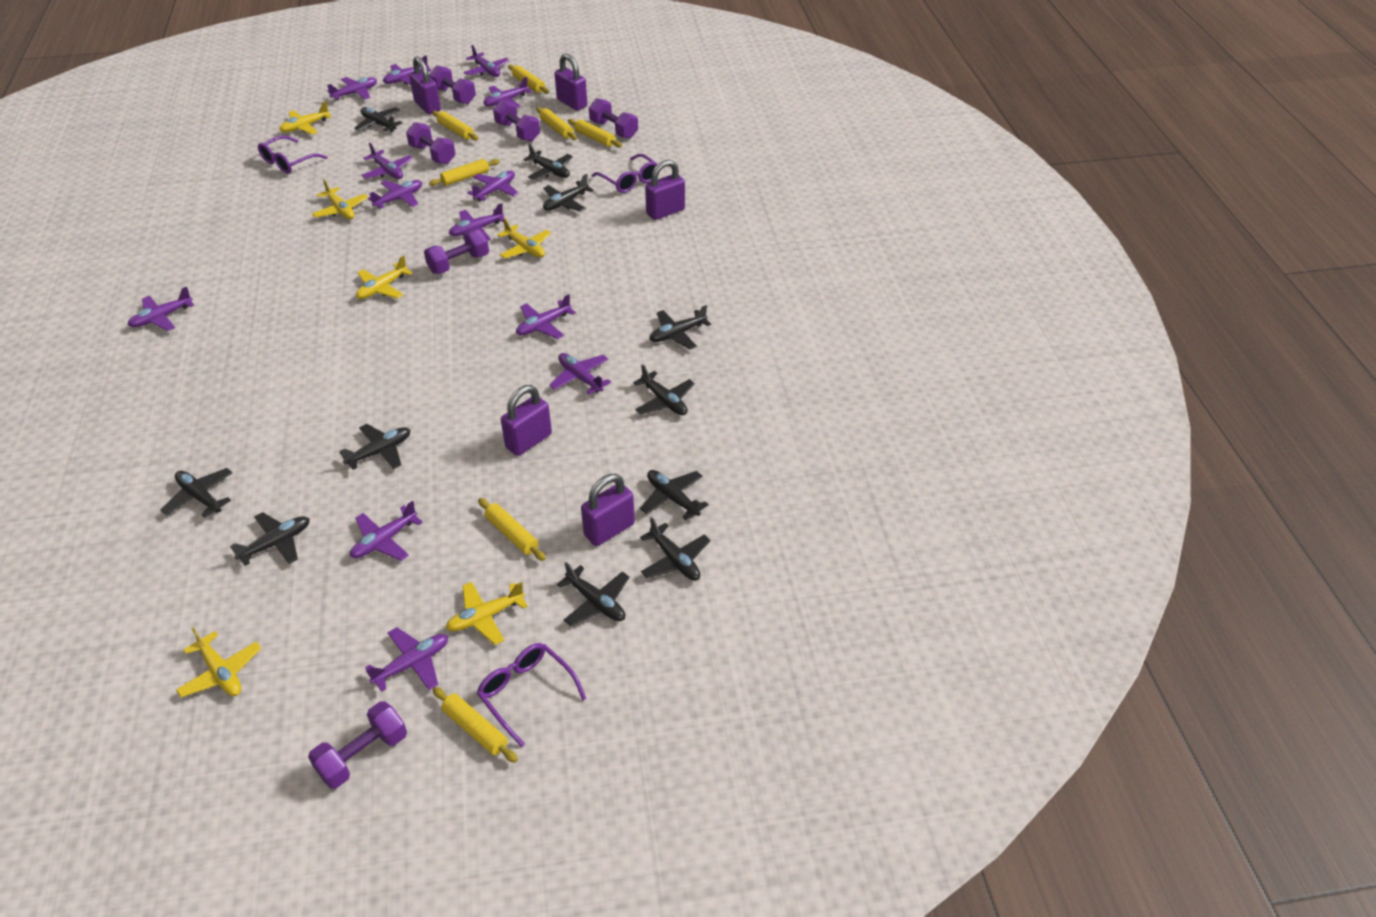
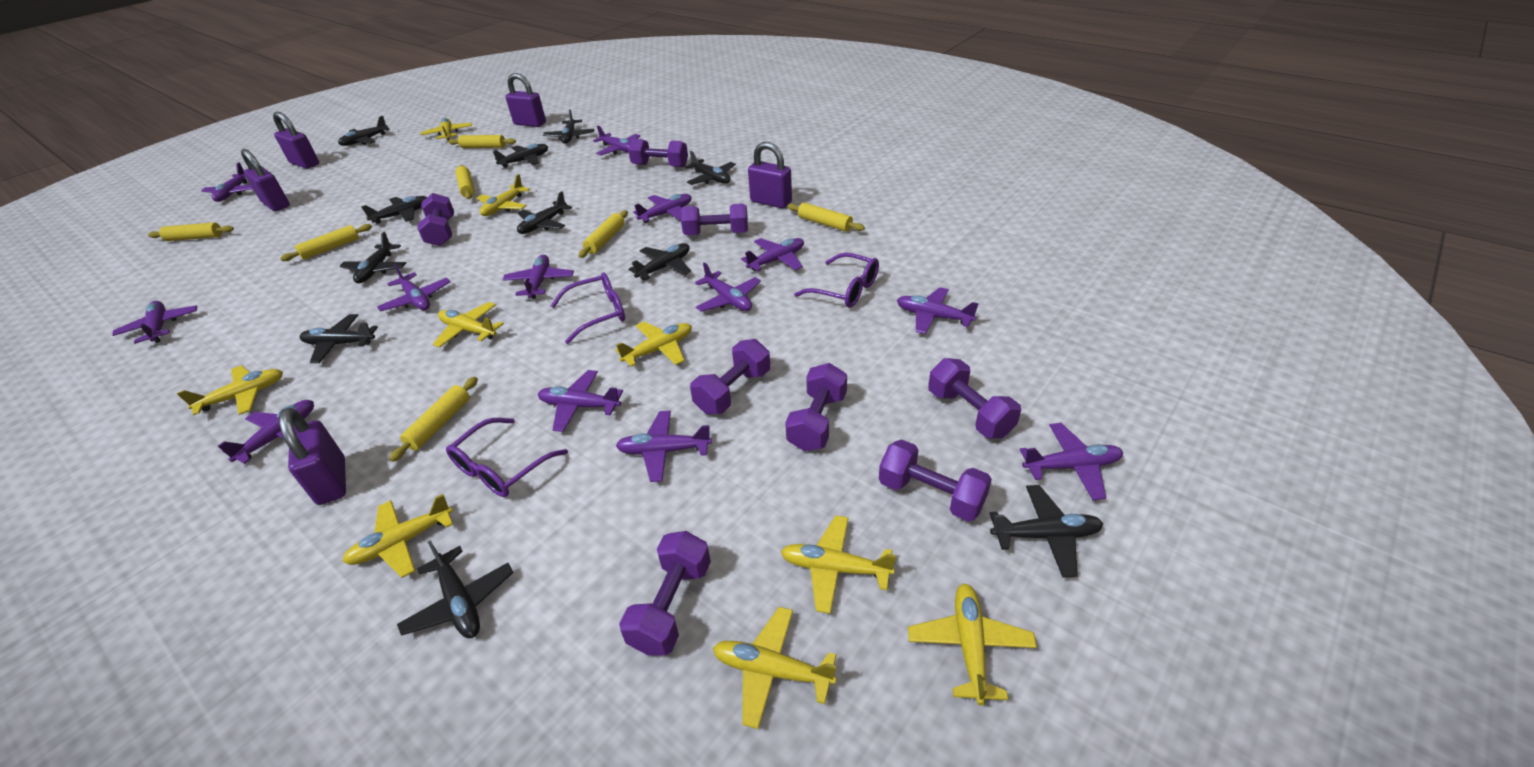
purple dumbbell: [308,701,407,788] [406,122,456,164] [424,230,489,274] [429,65,476,104] [493,100,540,141] [589,98,638,139] = 6 -> [417,193,454,246] [619,531,711,655] [628,139,688,167] [681,203,748,235] [690,339,770,414] [785,363,847,451] [879,439,992,522] [928,358,1021,438] = 8
yellow plane: [176,628,262,697] [279,102,332,135] [312,180,368,219] [356,256,413,299] [446,582,528,645] [497,218,551,259] = 6 -> [177,365,283,415] [342,494,453,578] [421,118,472,141] [433,302,504,348] [477,174,530,216] [615,322,692,367] [713,607,837,729] [781,515,896,614] [908,584,1037,705] = 9

